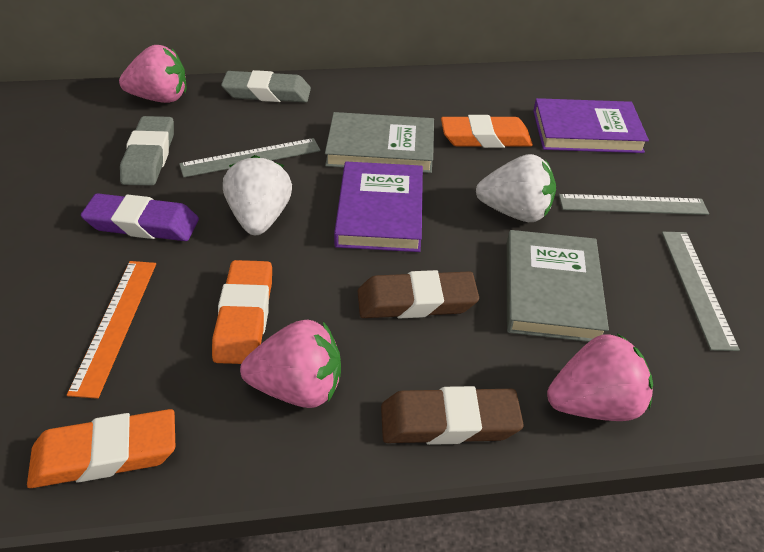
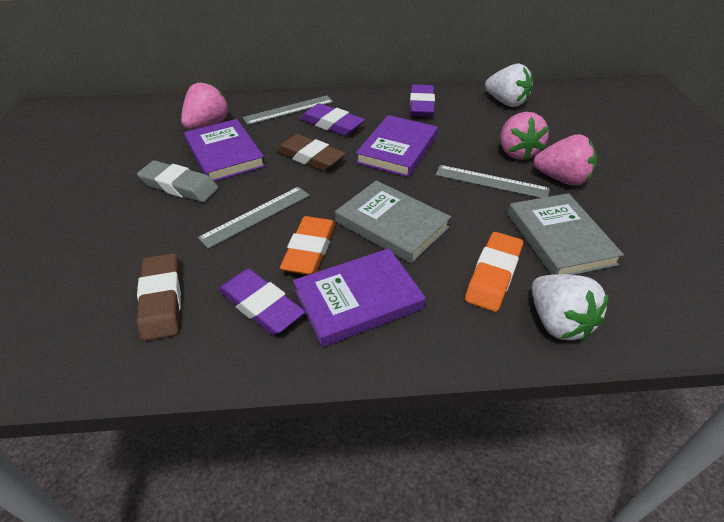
grey eraser: [120,116,174,186] [221,70,311,102] = 2 -> [137,160,218,202] = 1
orange eraser: [27,409,175,488] [212,260,272,364] [441,115,533,148] = 3 -> [280,216,335,275] [465,232,523,312] = 2
orange ruler: [67,261,156,399] = 1 -> none = 0
purple book: [334,162,423,252] [533,98,649,153] = 2 -> [184,119,265,181] [293,248,426,347] [356,115,438,177] = 3
purple eraser: [81,193,199,241] = 1 -> [218,269,305,335] [300,103,365,136] [410,84,435,117] = 3

